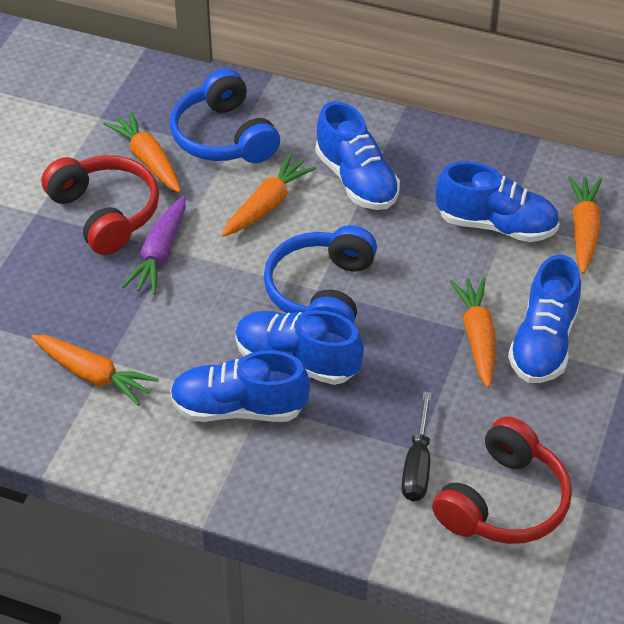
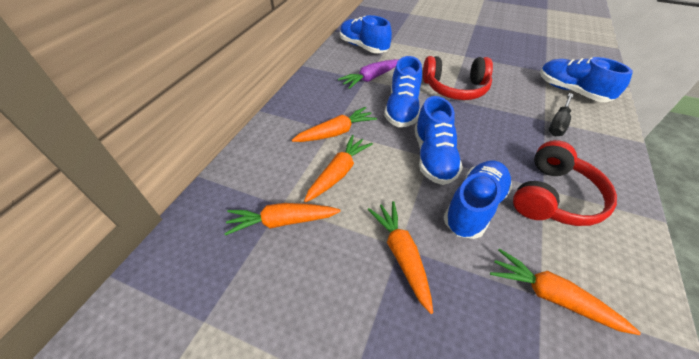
blue headphones: [170,69,280,163] [264,225,377,324] = 2 -> none = 0

